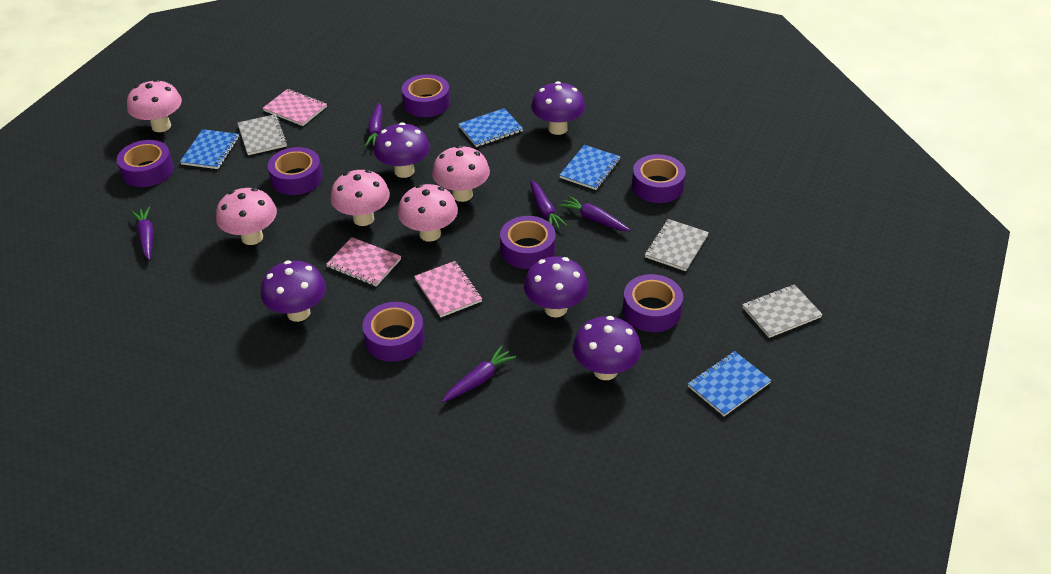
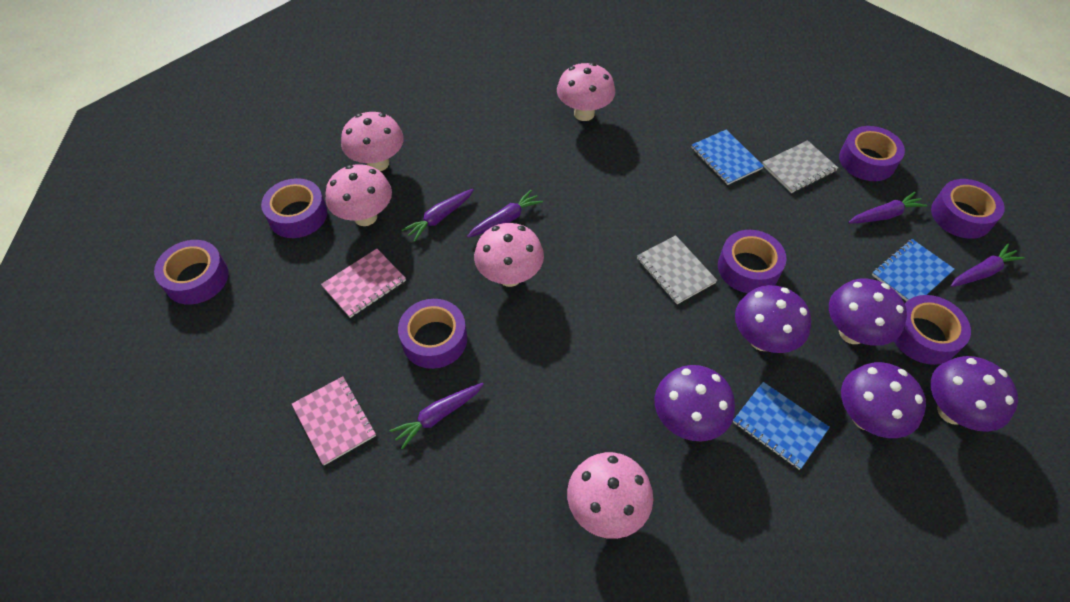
blue notebook: [180,129,239,169] [458,108,523,147] [559,145,621,190] [688,351,771,416] = 4 -> [691,130,764,185] [733,382,830,470] [872,239,955,301] = 3
grey notebook: [237,114,287,155] [645,219,709,271] [742,284,823,338] = 3 -> [637,235,717,304] [762,140,838,193] = 2
pink notebook: [263,89,327,126] [326,237,401,287] [414,261,482,318] = 3 -> [292,376,376,465] [321,249,406,318] = 2

